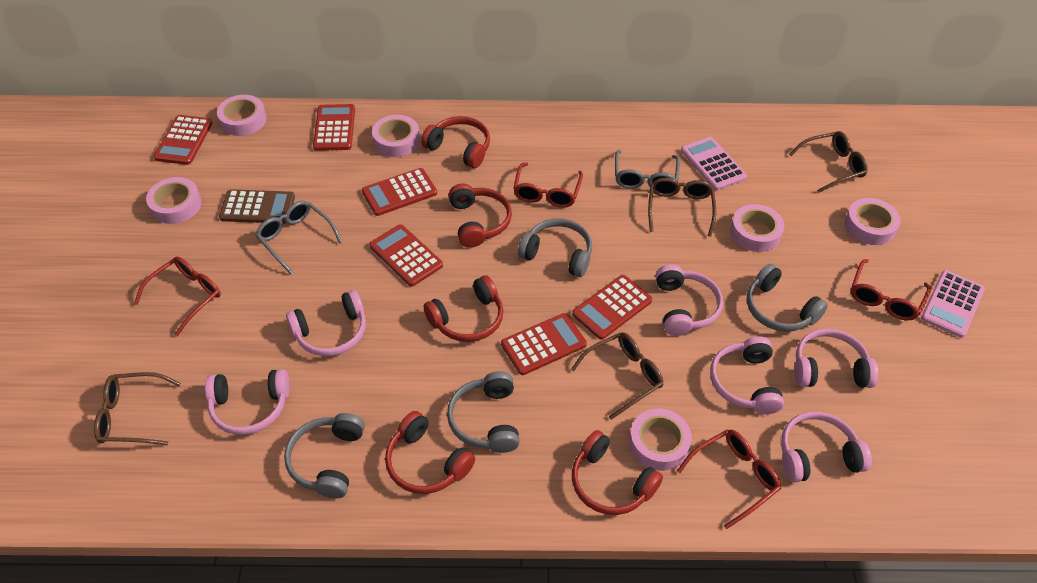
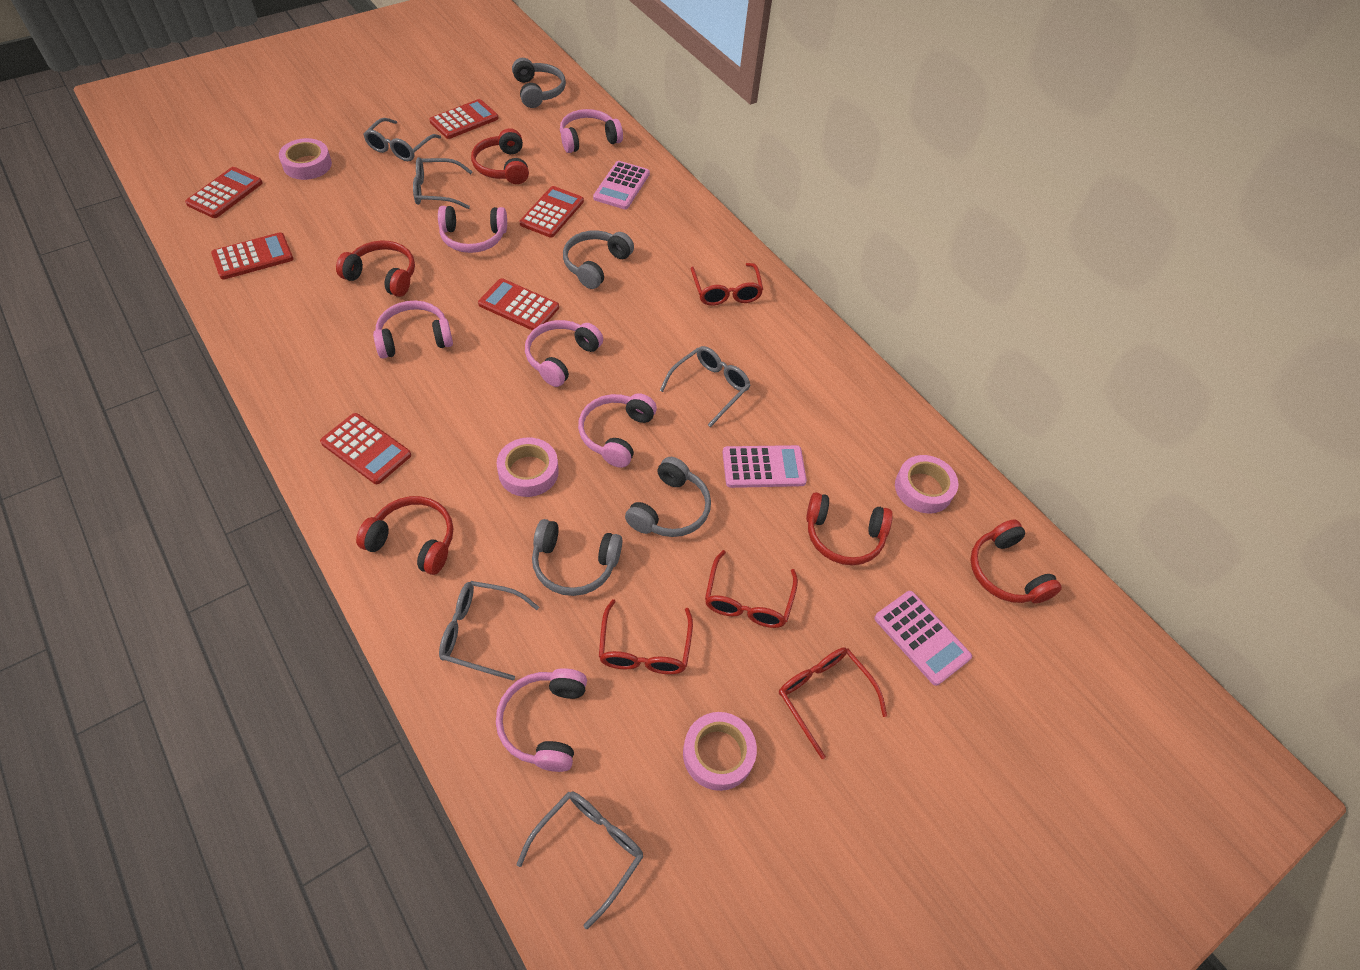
brown calculator: [219,189,295,224] = 1 -> none = 0
brown glasses: [94,372,181,445] [571,332,664,420] [648,178,716,237] [789,131,868,193] = 4 -> none = 0
grey glasses: [255,200,342,274] [615,150,680,189] = 2 -> [363,118,441,161] [413,157,473,209] [439,581,539,681] [517,791,644,929] [660,346,751,427] = 5
pink calculator: [681,137,747,191] [921,270,985,338] = 2 -> [593,161,650,209] [722,445,807,488] [874,591,972,686] = 3
pink tape: [146,177,202,224] [217,95,267,136] [372,115,420,157] [629,408,692,471] [730,204,784,252] [845,198,901,245] = 6 -> [279,138,332,180] [496,437,559,497] [683,712,757,791] [895,455,958,514] = 4

